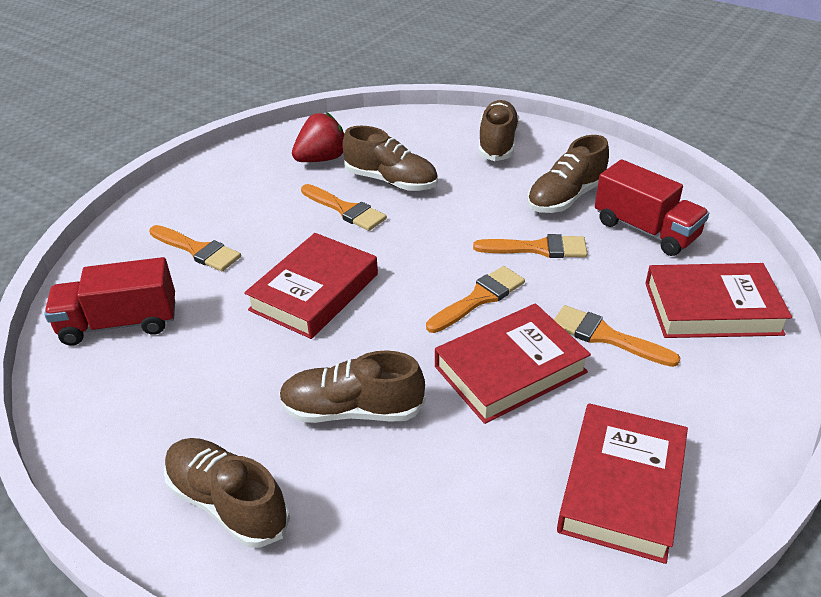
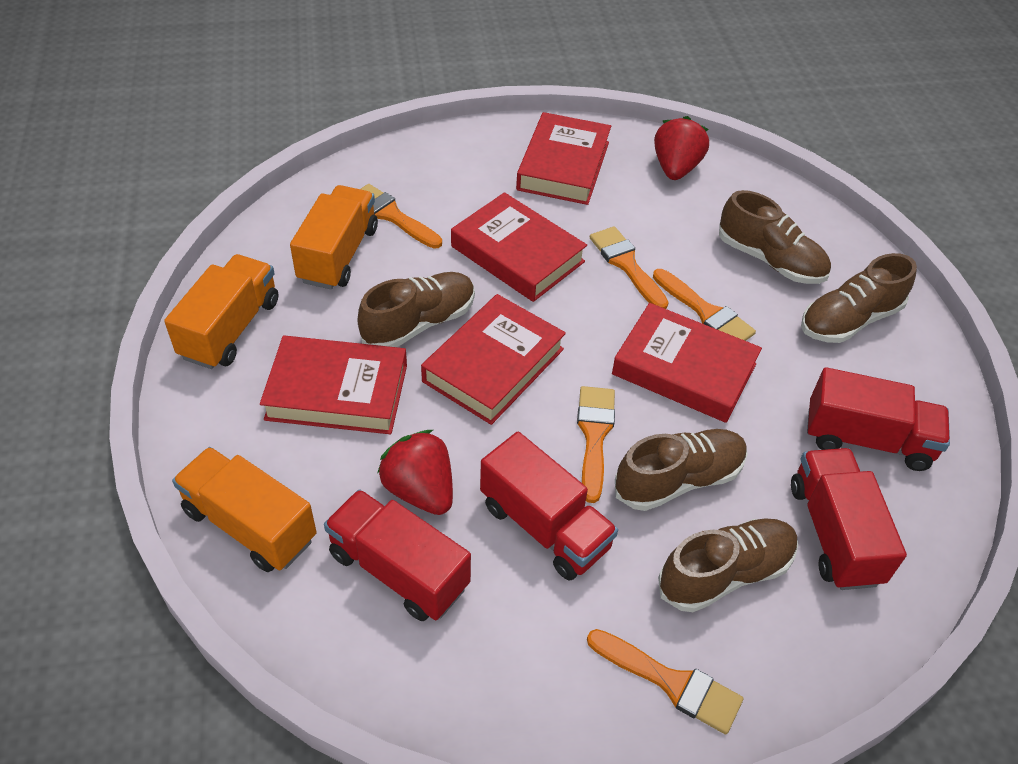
orange truck: none = 0 -> [164,254,278,369] [172,447,317,572] [290,185,378,290] = 3
red book: [244,233,378,339] [435,303,591,424] [557,403,688,564] [645,263,792,338] = 4 -> [260,336,407,434] [421,294,566,425] [451,192,587,302] [516,112,611,205] [612,303,762,423] = 5
red strawberry: [292,112,344,162] = 1 -> [378,430,453,515] [654,116,709,180] = 2
red truck: [44,257,175,345] [595,159,709,256] = 2 -> [324,489,471,621] [480,432,618,580] [791,448,907,590] [807,367,950,471] = 4

